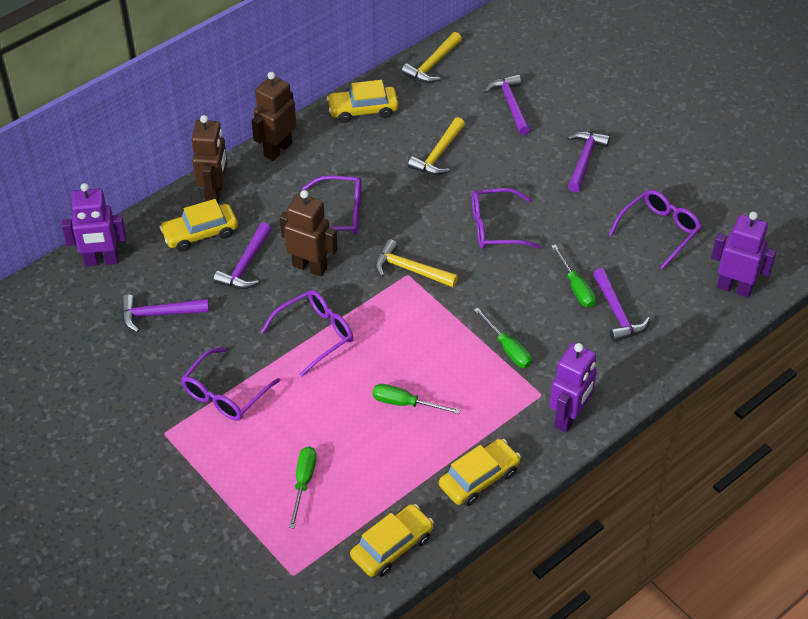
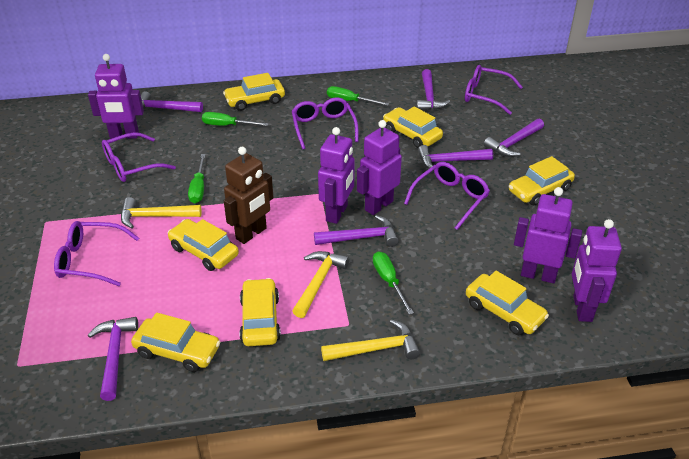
brown robot: [191,115,227,203] [252,72,296,161] [280,190,337,276] = 3 -> [224,147,274,244] = 1
purple hammer: [121,294,209,332] [213,223,272,289] [484,74,531,135] [568,131,610,193] [593,268,650,342] = 5 -> [88,317,138,401] [141,91,203,115] [314,215,399,247] [416,69,450,110] [418,145,493,171] [484,119,544,157] = 6
purple robot: [62,183,126,266] [549,343,597,432] [711,212,777,298] = 3 -> [88,54,144,139] [318,127,355,224] [357,120,402,215] [514,187,582,283] [572,219,622,322] = 5
yellow car: [160,199,238,251] [327,80,398,123] [350,504,434,577] [439,439,521,506] = 4 -> [131,313,220,372] [168,219,239,271] [223,73,285,111] [239,278,281,346] [383,107,443,148] [466,271,549,335] [509,156,575,205] = 7

